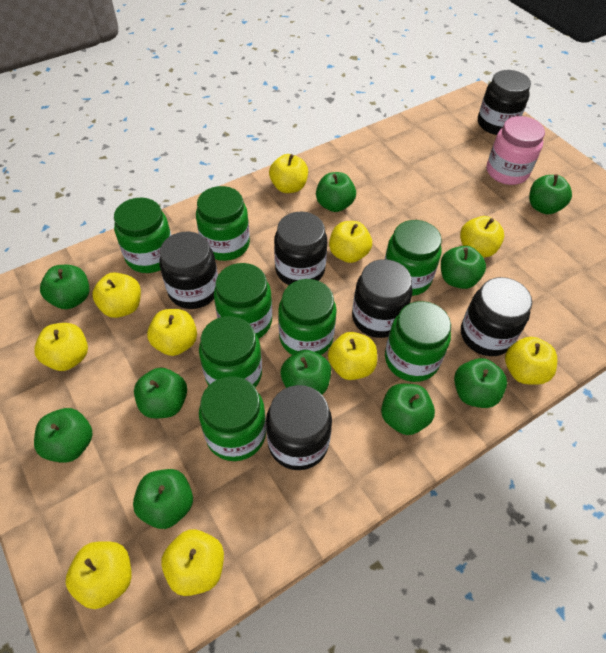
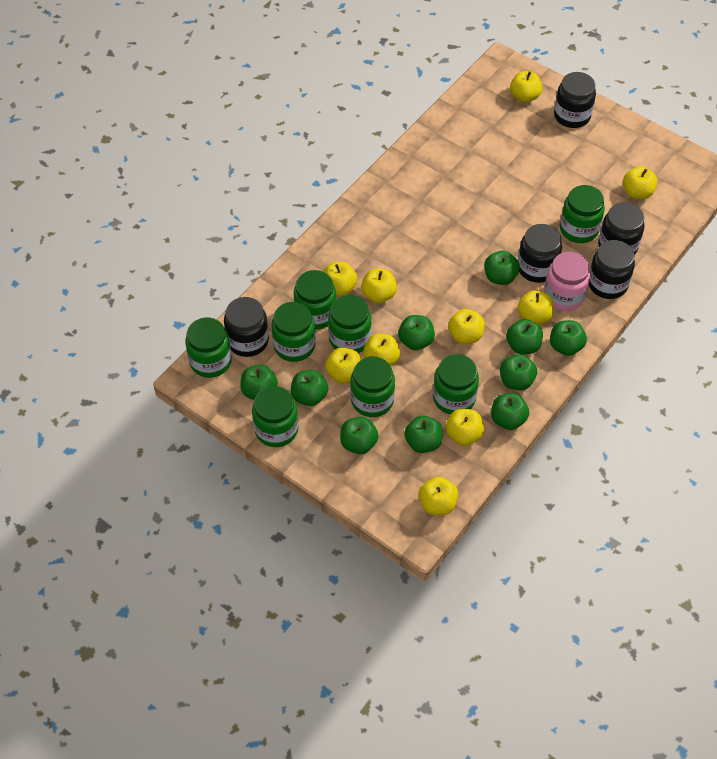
black jar: [159,232,218,309] [266,385,332,470] [274,211,327,285] [352,259,412,338] [461,277,532,356] [478,70,531,135] = 6 -> [224,297,269,357] [518,224,562,283] [554,72,596,128] [589,240,635,299] [598,202,645,255] = 5

